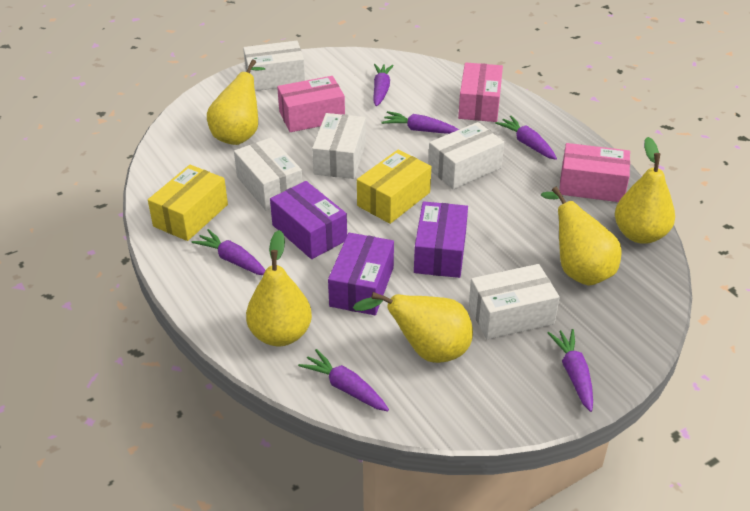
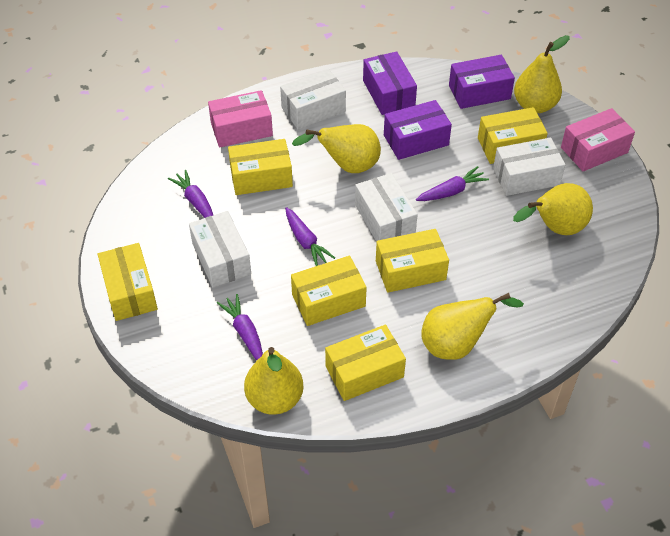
pink box: [277,76,345,132] [458,63,503,122] [559,143,630,202] = 3 -> [208,90,273,148] [561,108,635,171] = 2
purple carrot: [192,229,266,275] [298,349,389,411] [373,64,394,106] [382,111,459,134] [495,116,557,160] [548,329,593,412] = 6 -> [168,170,213,218] [217,294,263,360] [285,207,335,266] [416,166,489,201] = 4
white box: [234,138,302,210] [243,41,305,91] [312,113,366,179] [428,122,504,189] [469,264,560,339] = 5 -> [189,211,251,288] [280,69,346,130] [355,173,418,242] [493,138,565,196] = 4
yellow box: [148,165,228,241] [357,150,431,224] = 2 -> [97,243,158,321] [228,139,293,195] [291,256,367,326] [325,325,406,401] [376,229,449,293] [478,107,548,164] = 6

